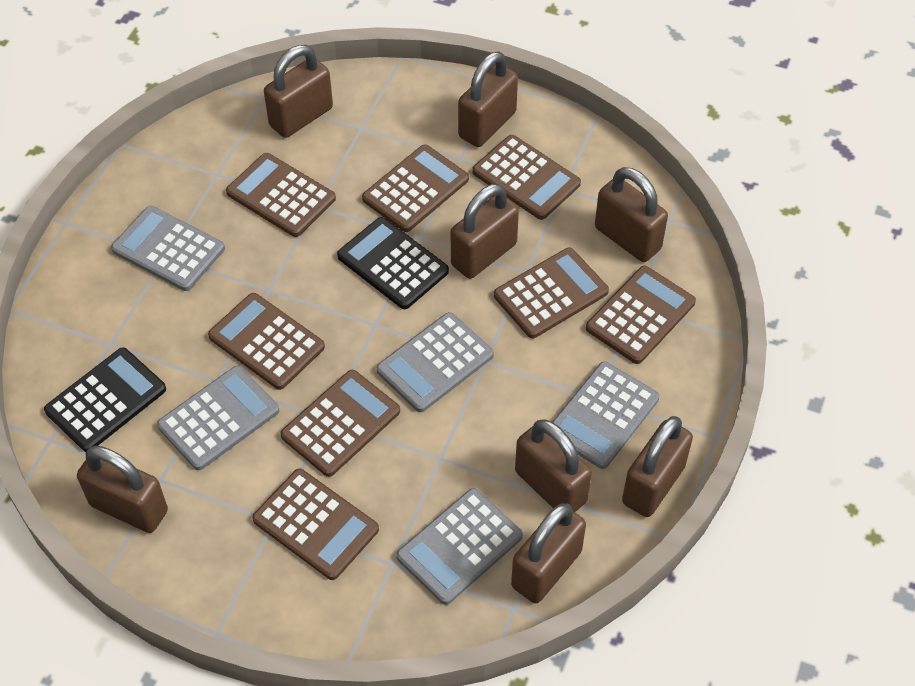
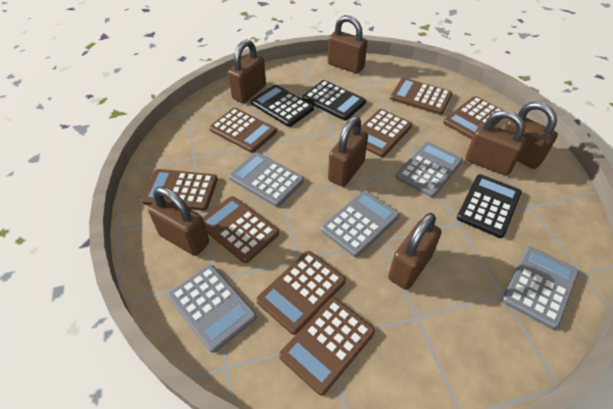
black calculator: [44,347,166,452] [337,217,449,309] = 2 -> [251,85,314,127] [303,80,366,121] [457,174,522,238] = 3
brown padlock: [77,446,168,533] [264,45,333,138] [451,184,519,279] [458,51,518,147] [511,503,586,603] [515,419,592,512] [595,167,668,262] [622,416,693,517] = 8 -> [148,186,209,256] [228,39,266,103] [328,15,367,73] [328,116,368,187] [388,213,442,290] [466,110,526,176] [504,101,558,169] = 7

